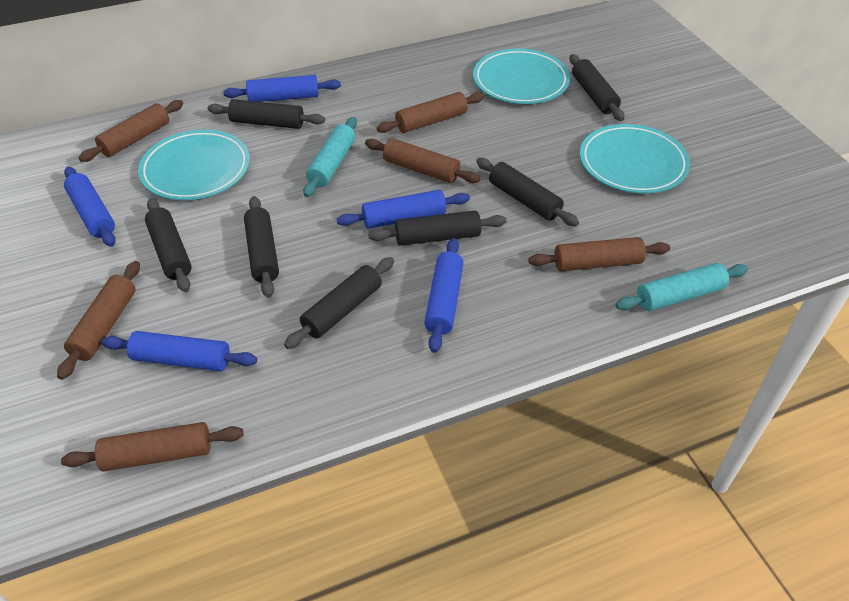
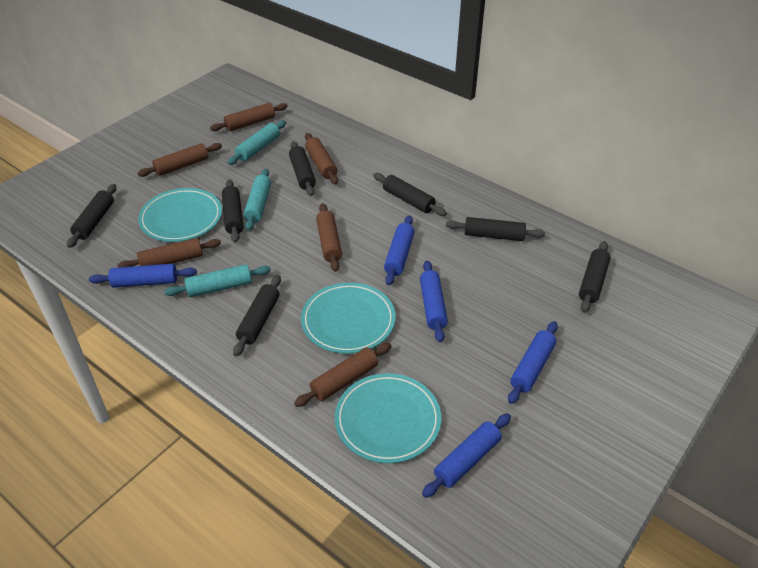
turquoise rolling pin: [303,117,357,197] [615,263,748,311] = 2 -> [164,264,271,297] [227,120,286,165] [244,169,271,231] = 3

